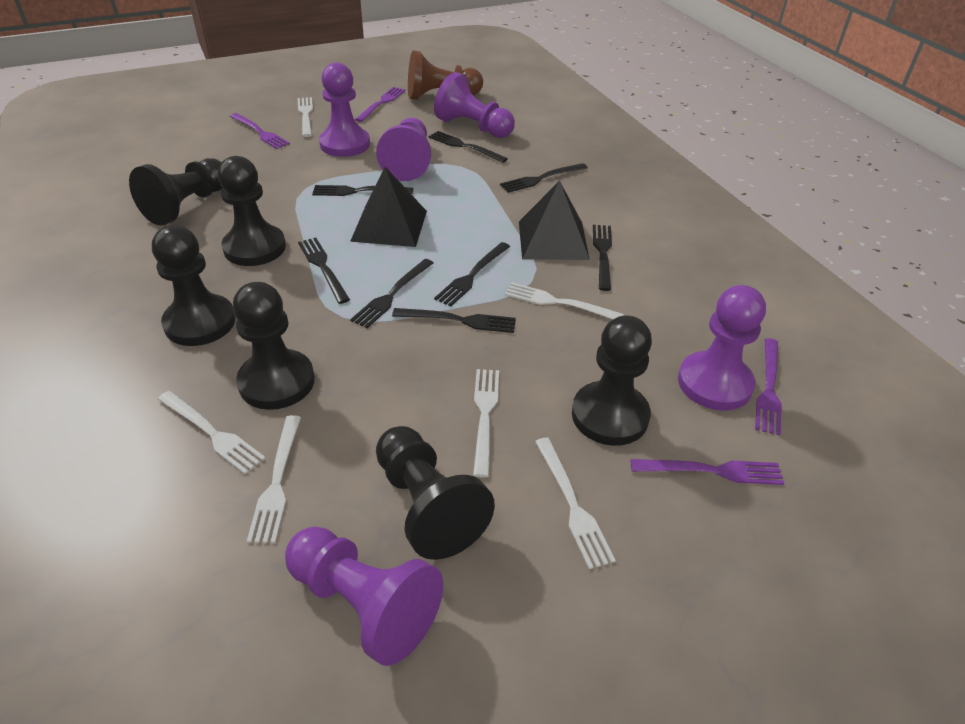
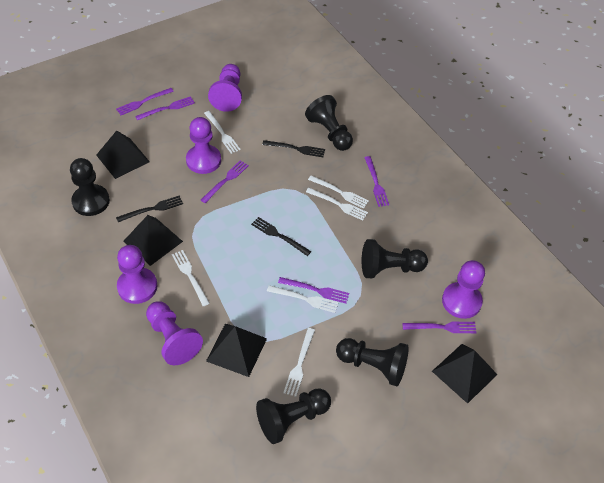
black fork: [298,238,350,304] [312,185,413,196] [350,259,433,328] [392,308,516,333] [429,131,508,163] [434,242,510,307] [500,163,588,193] [593,225,612,291] = 8 -> [116,196,183,222] [251,217,311,256] [262,140,325,157] = 3
black pawn: [129,158,223,226] [152,225,236,346] [218,156,286,266] [233,282,315,410] [376,426,495,560] [572,315,652,446] = 6 -> [70,158,110,216] [256,388,331,444] [305,95,353,151] [336,338,408,386] [362,239,428,278] = 5
black pyramid: [350,167,427,247] [519,181,590,260] = 2 -> [96,130,150,179] [123,215,183,266] [206,324,267,377] [432,344,498,404] = 4
brown pawn: [408,50,483,100] = 1 -> none = 0
purple fork: [230,113,290,149] [355,87,405,122] [631,459,785,485] [755,338,782,436] = 4 -> [116,88,174,115] [135,96,195,120] [201,160,249,203] [278,277,349,304] [364,156,389,207] [402,322,477,333] = 6

